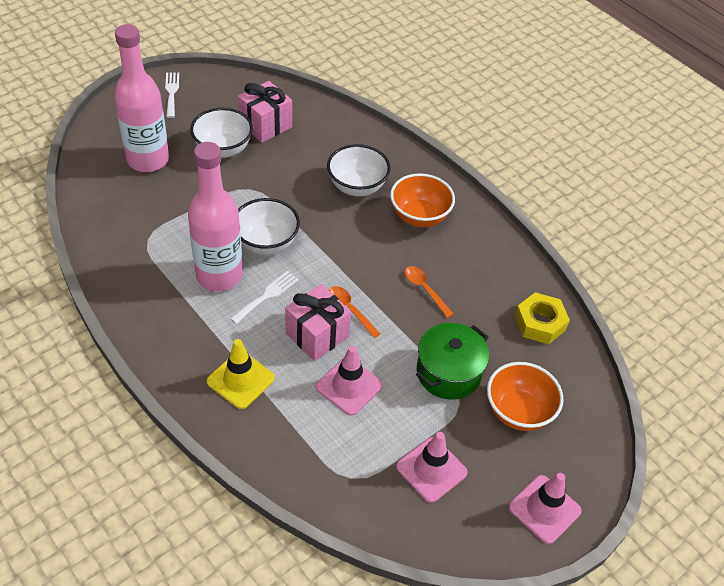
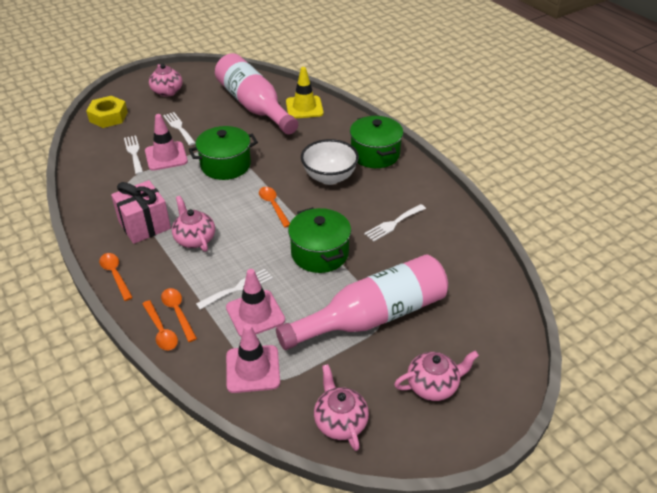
green pot: [416,323,489,400] = 1 -> [189,126,258,180] [288,207,351,273] [350,116,403,168] = 3
orange bowl: [390,173,455,227] [487,362,564,431] = 2 -> none = 0
orange spoon: [329,286,380,338] [405,266,454,318] = 2 -> [99,253,133,301] [142,300,178,350] [161,288,197,342] [259,187,290,228] = 4
pink gift: [238,81,292,143] [285,284,351,361] = 2 -> [111,180,171,244] = 1
pink teapot: none = 0 -> [149,64,183,97] [172,196,215,252] [314,364,369,451] [394,351,479,401] = 4
white bowl: [190,108,253,158] [238,198,300,255] [327,144,390,196] = 3 -> [301,139,359,185] = 1
white fork: [165,72,179,118] [230,271,299,324] = 2 -> [124,136,143,175] [163,112,195,146] [196,269,273,310] [364,204,426,242] = 4

